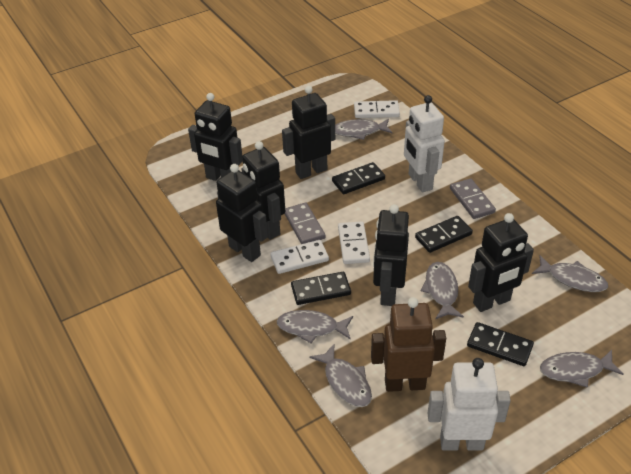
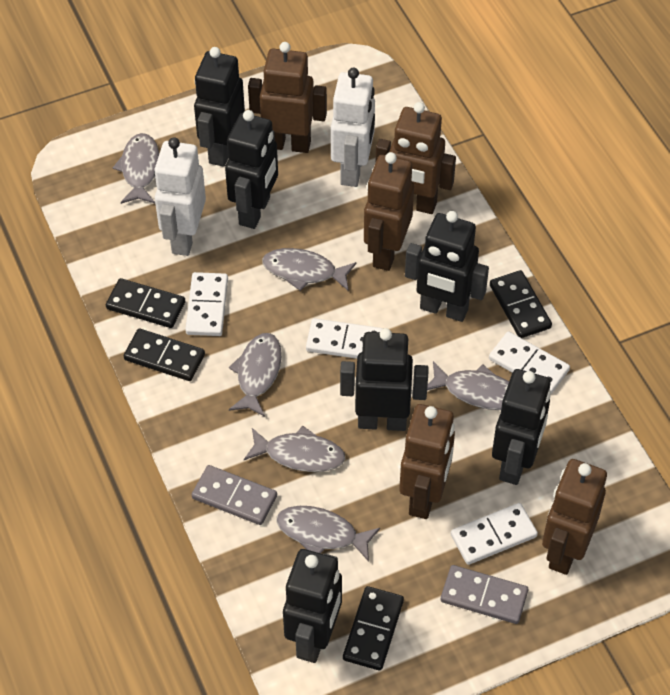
brown robot: [371,297,446,392] = 1 -> [248,42,327,153] [364,152,414,271] [376,102,456,214] [399,404,455,519] [542,459,607,575] = 5
white domino: [270,240,329,274] [338,221,370,264] [354,100,400,118] = 3 -> [185,272,228,336] [306,318,383,359] [451,503,538,565] [489,331,570,394] = 4

